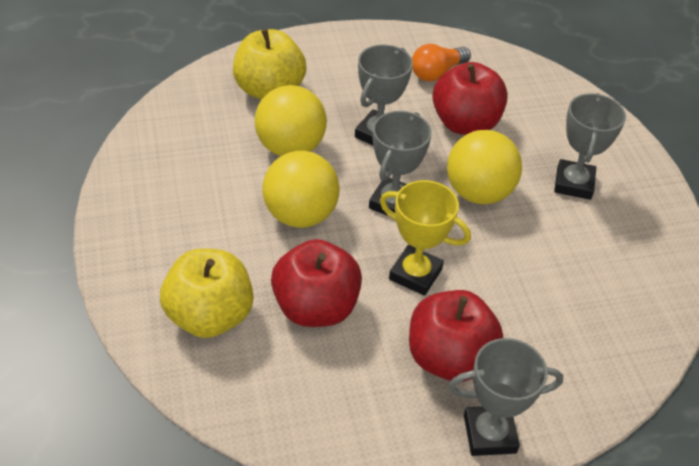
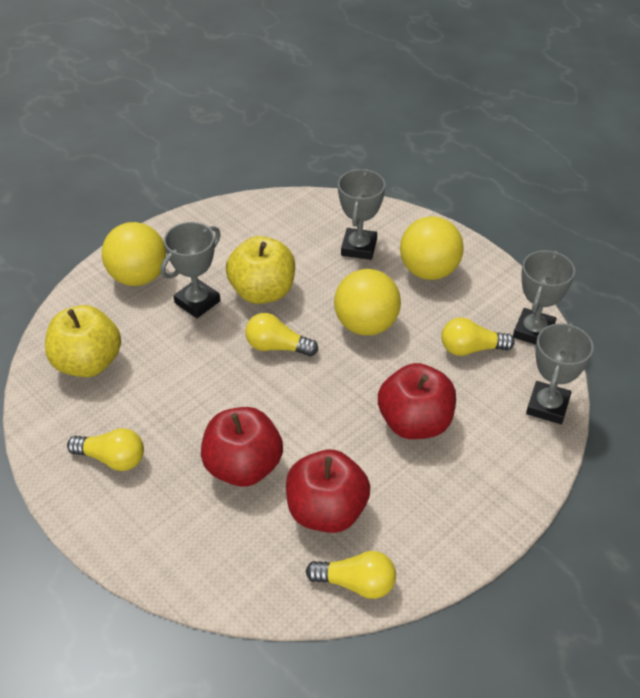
orange light bulb: [412,44,471,81] = 1 -> none = 0
yellow light bulb: none = 0 -> [67,428,144,471] [245,313,318,356] [306,551,396,599] [441,318,515,356] = 4
yellow trophy: [380,180,471,296] = 1 -> none = 0

